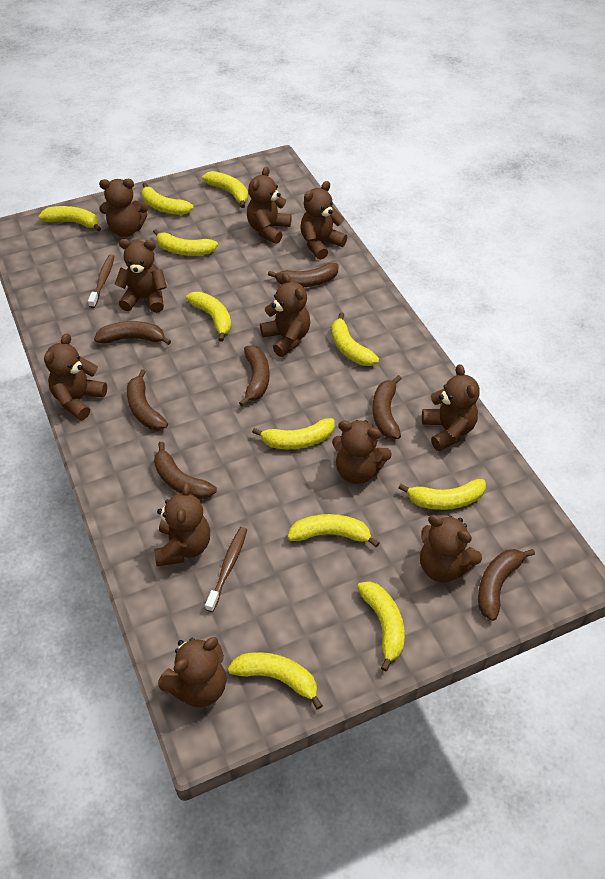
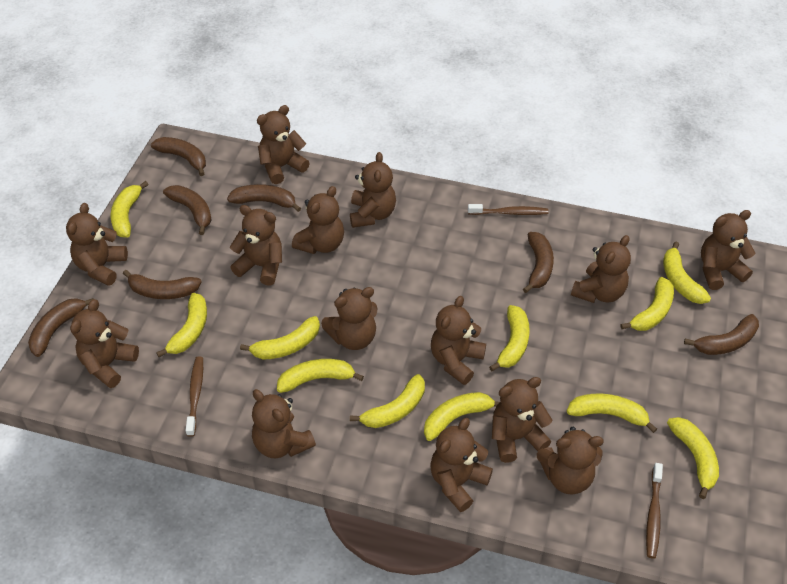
brown teddy bear: [44,333,107,420] [99,179,148,237] [114,239,167,313] [154,483,210,566] [158,637,227,707] [247,167,291,244] [260,273,310,357] [300,181,347,260] [332,420,392,484] [420,515,482,583] [422,364,480,451] = 11 -> [66,203,128,286] [70,299,139,388] [230,205,282,286] [252,389,316,458] [257,105,309,184] [292,186,344,254] [321,287,377,350] [350,152,396,228] [430,418,493,512] [431,296,486,385] [492,377,552,463] [537,427,604,495] [571,235,631,303] [701,210,755,290] = 14
brown toothbrush: [88,254,115,308] [205,527,247,612] = 2 -> [186,356,203,437] [468,204,549,215] [646,463,663,559] = 3

